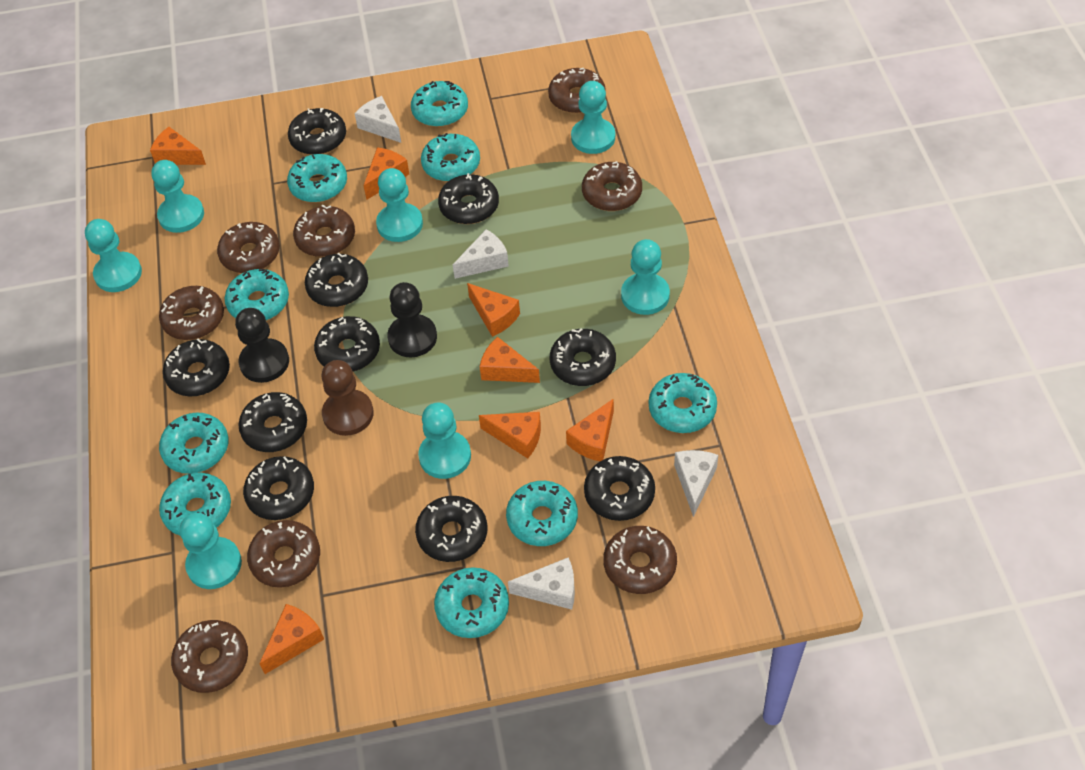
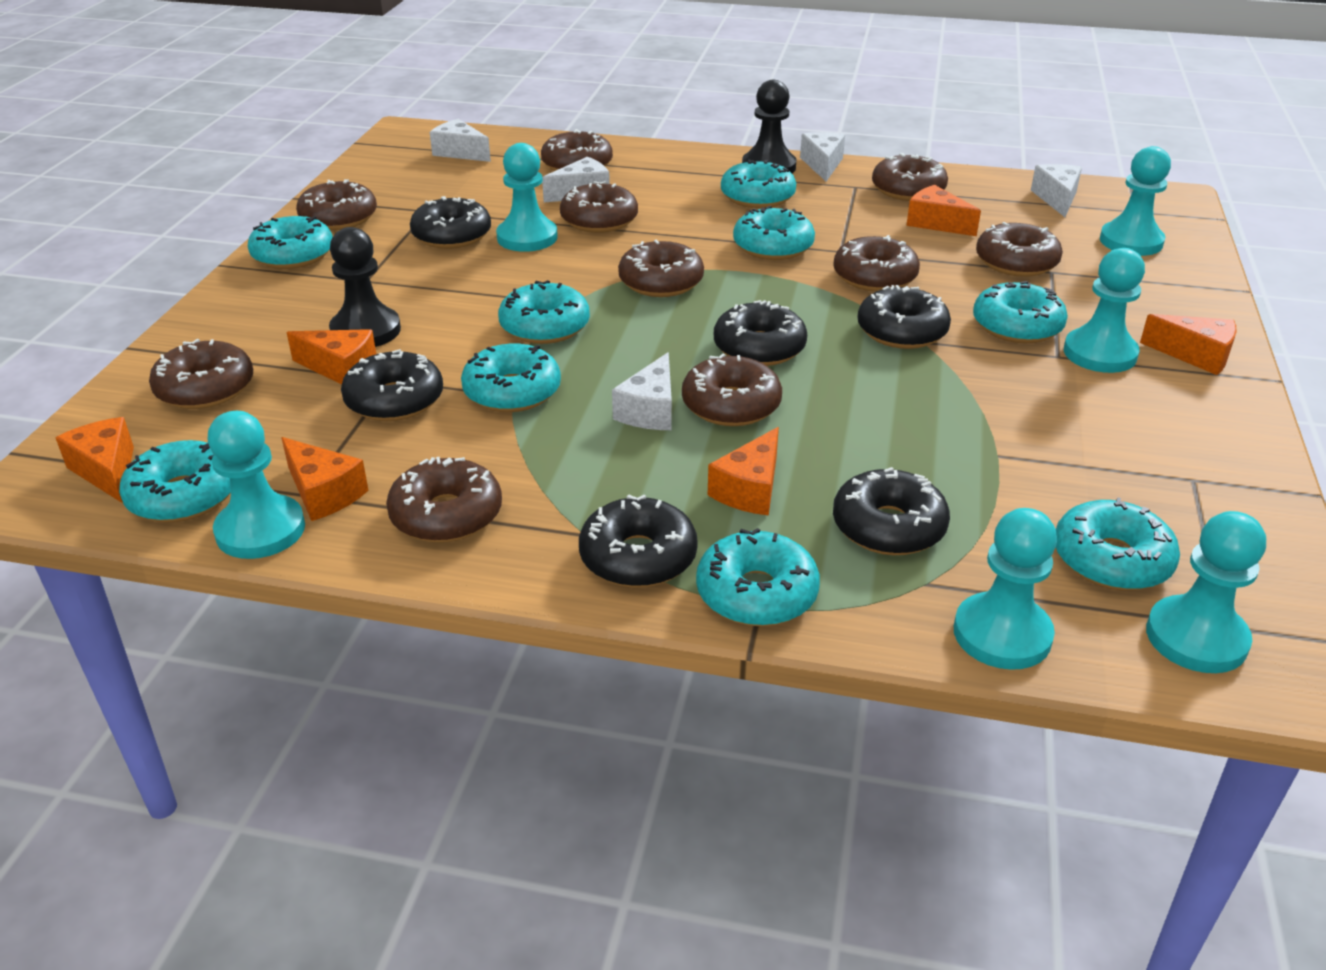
black donut: [163,339,230,397] [239,392,307,452] [243,456,314,520] [288,108,346,155] [305,252,368,307] [314,316,380,372] [415,496,487,562] [438,173,499,224] [550,328,616,386] [584,456,655,521] = 10 -> [341,349,443,421] [410,196,491,249] [579,494,698,588] [714,300,807,366] [833,467,950,555] [858,285,951,349] = 6
brown donut: [159,286,224,340] [171,620,248,693] [217,222,280,273] [247,520,320,588] [293,205,355,257] [548,68,606,113] [582,161,642,211] [603,526,677,594] = 8 -> [149,339,253,409] [296,179,377,230] [386,457,502,543] [541,129,613,171] [560,181,638,233] [618,240,704,297] [682,354,782,426] [833,235,920,292] [872,153,948,201] [976,222,1063,277] = 10
brown pawn: [322,360,374,436] = 1 -> none = 0
orange cheese: [150,127,206,165] [259,604,324,674] [363,147,409,200] [467,283,520,337] [479,412,541,458] [480,337,540,383] [566,398,614,461] = 7 -> [56,417,134,503] [281,437,369,521] [286,329,376,385] [708,427,779,516] [906,185,981,236] [1140,314,1237,375] = 6
turquoise pawn: [85,219,142,292] [151,160,204,233] [180,513,242,589] [376,168,423,242] [418,403,471,479] [571,81,615,154] [621,239,670,315] = 7 -> [208,411,305,559] [496,143,558,252] [954,508,1057,670] [1064,248,1145,373] [1100,146,1171,256] [1146,511,1266,673] = 6
white cheese: [354,96,401,143] [453,229,509,279] [508,557,575,610] [674,450,718,517] = 4 -> [430,119,491,162] [542,156,610,202] [612,352,672,430] [800,132,845,181] [1031,164,1082,217] = 5

